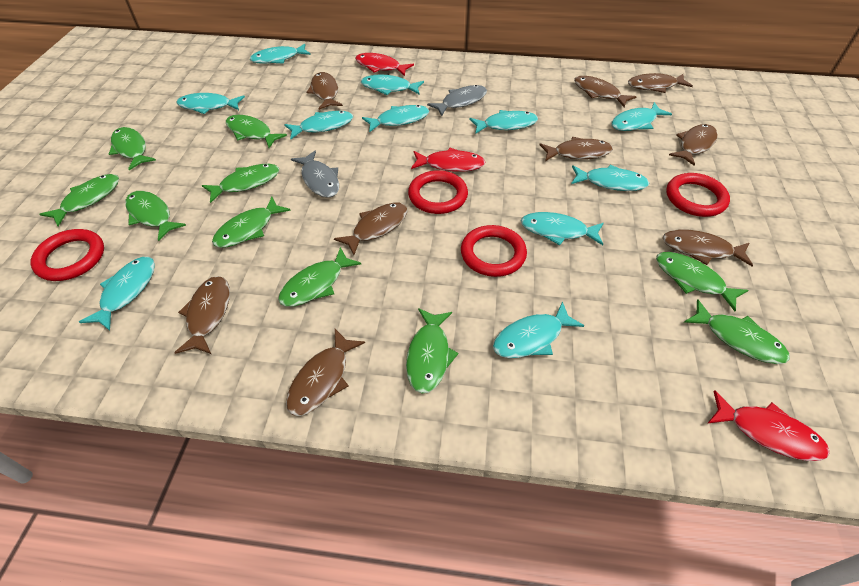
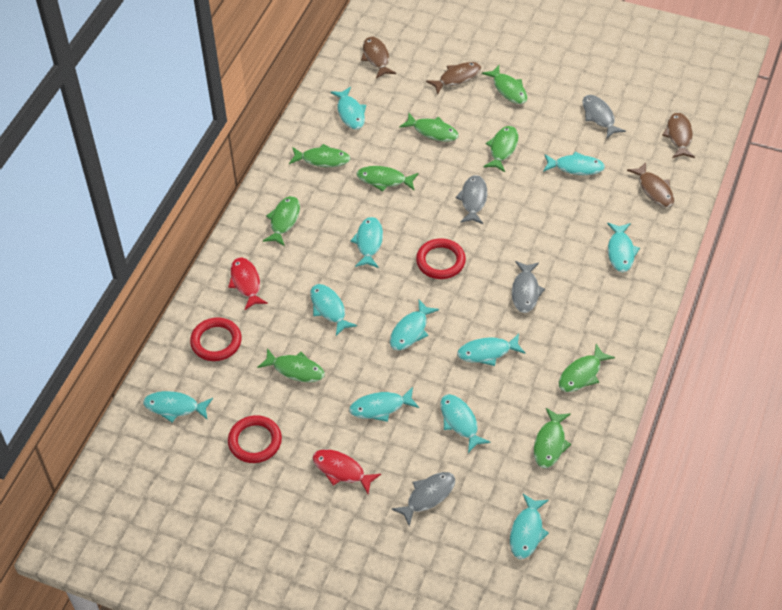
brown fish: [174,276,230,354] [286,329,365,416] [306,72,343,110] [334,203,407,255] [539,137,613,161] [574,76,637,107] [628,73,693,93] [662,230,753,266] [669,124,718,166] = 9 -> [361,37,396,78] [426,62,482,95] [627,162,675,207] [662,113,695,158] = 4
green fish: [40,174,119,226] [109,127,156,170] [125,191,186,241] [202,164,279,203] [212,197,291,248] [226,115,287,148] [278,247,361,307] [406,308,459,394] [656,252,749,311] [684,300,790,364] = 10 -> [257,348,325,382] [263,196,300,246] [289,144,350,167] [356,166,419,192] [399,113,459,142] [482,65,528,104] [484,126,518,172] [534,408,571,468] [559,344,615,392] = 9
grey fish: [291,151,339,198] [427,85,487,116] = 2 -> [392,472,455,526] [455,175,487,224] [512,261,545,313] [582,95,626,139] = 4
red fish: [355,53,414,76] [411,148,485,172] [708,390,830,461] = 3 -> [228,257,268,310] [312,449,381,494] = 2
red ring: [30,229,104,281] [408,170,468,214] [461,225,527,277] [666,173,730,217] = 4 -> [190,317,242,361] [228,415,282,463] [416,238,466,279] = 3

